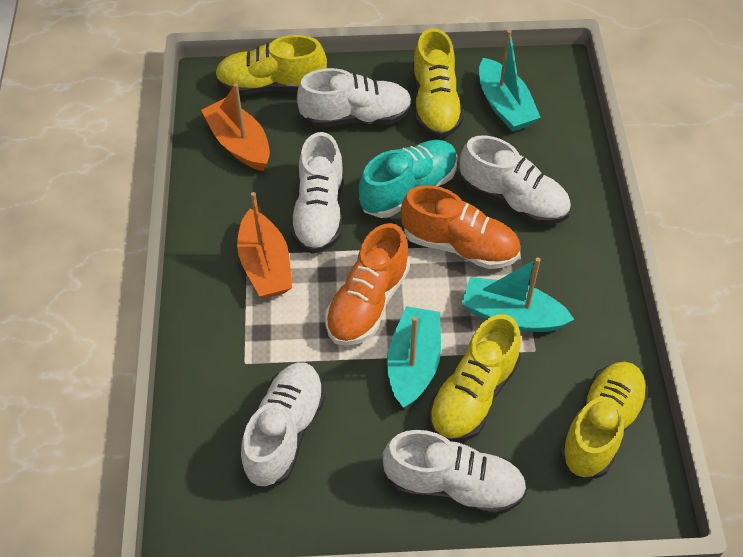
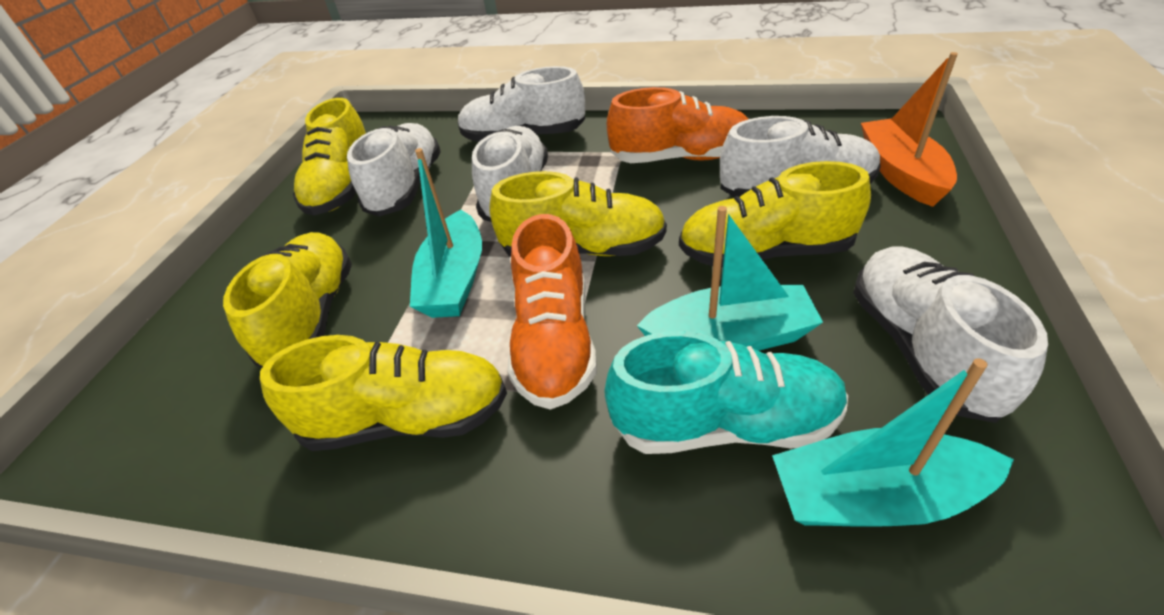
orange boat: [201,83,270,171] [237,192,292,298] = 2 -> [861,52,958,207] = 1
yellow shoe: [215,35,327,95] [412,28,464,138] [429,314,521,442] [560,362,648,479] = 4 -> [223,232,352,368] [260,335,507,451] [293,98,366,215] [489,171,667,257] [679,161,871,268] = 5

